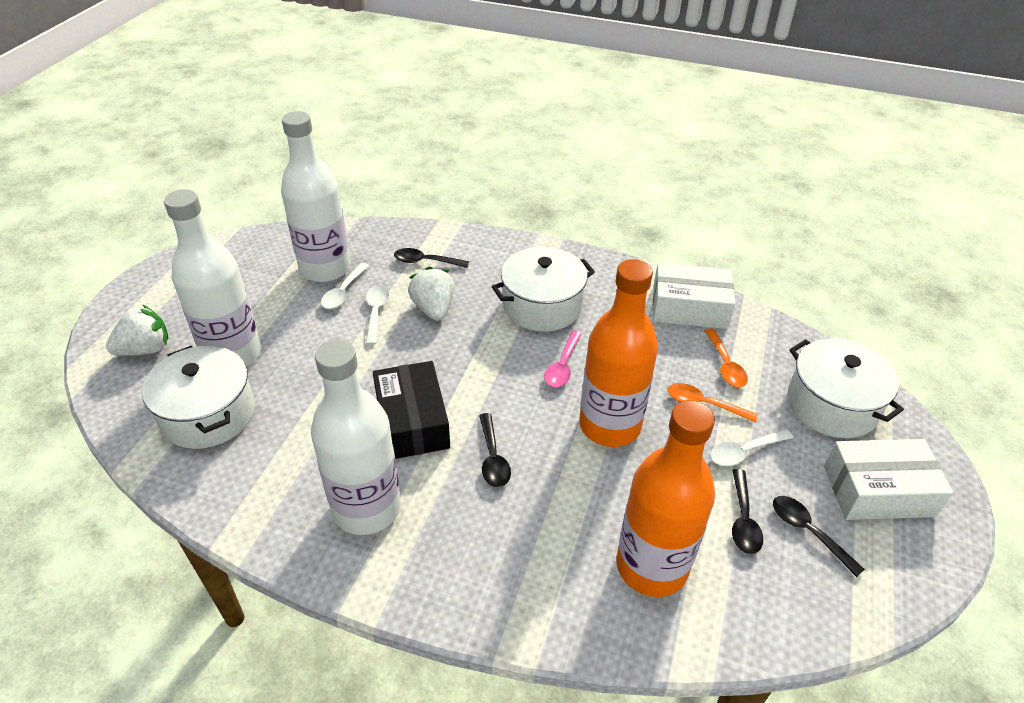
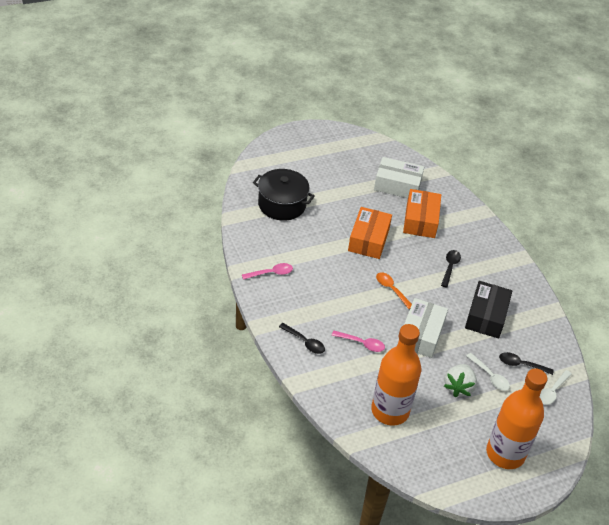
black pot: none = 0 -> [253,169,315,221] = 1
black spoon: [394,248,469,268] [479,413,511,487] [732,469,763,554] [773,496,865,577] = 4 -> [279,323,325,354] [441,250,461,288] [499,352,554,375] = 3
orange box: none = 0 -> [348,207,392,259] [403,189,441,238] = 2
orange spoon: [668,383,758,423] [704,329,748,387] = 2 -> [376,272,412,309] = 1
pink spoon: [544,331,582,387] = 1 -> [242,263,293,280] [332,331,385,352] = 2
white bottle: [164,189,261,366] [281,111,351,282] [311,339,401,535] = 3 -> none = 0
white pot: [142,346,255,449] [492,247,595,332] [788,338,904,438] = 3 -> none = 0
white spoon: [321,263,370,309] [366,285,389,345] [710,429,793,466] = 3 -> [467,353,510,391] [540,370,572,405] = 2
white strawberry: [106,304,168,356] [408,267,454,321] = 2 -> [444,364,477,397] = 1

